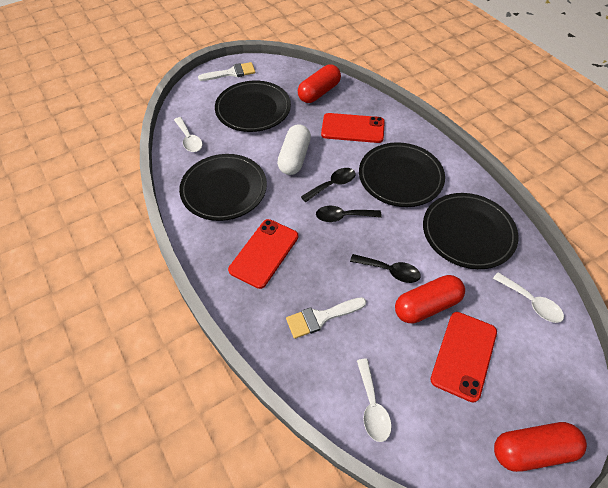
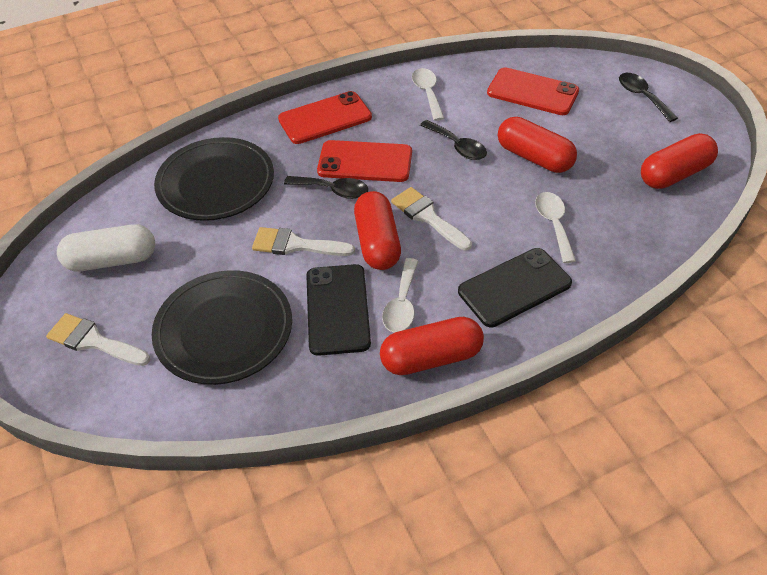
black phone: none = 0 -> [306,264,371,356] [458,248,572,327] = 2
black plate: [179,154,267,221] [215,81,291,132] [359,142,445,207] [423,193,519,269] = 4 -> [152,270,292,385] [154,137,274,221] = 2
red capsule: [298,64,341,103] [395,275,465,323] [494,422,587,472] = 3 -> [354,191,401,270] [380,317,484,375] [498,117,577,173] [641,133,718,189] = 4
white brush: [198,62,255,81] [286,297,366,339] = 2 -> [46,313,150,366] [252,227,355,256] [391,187,472,250] = 3

